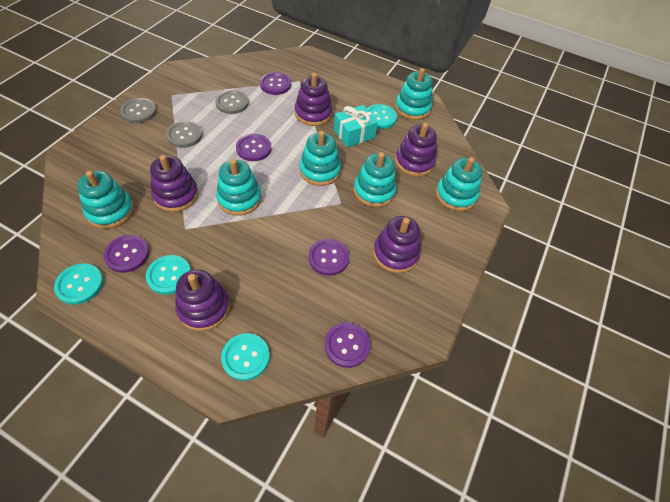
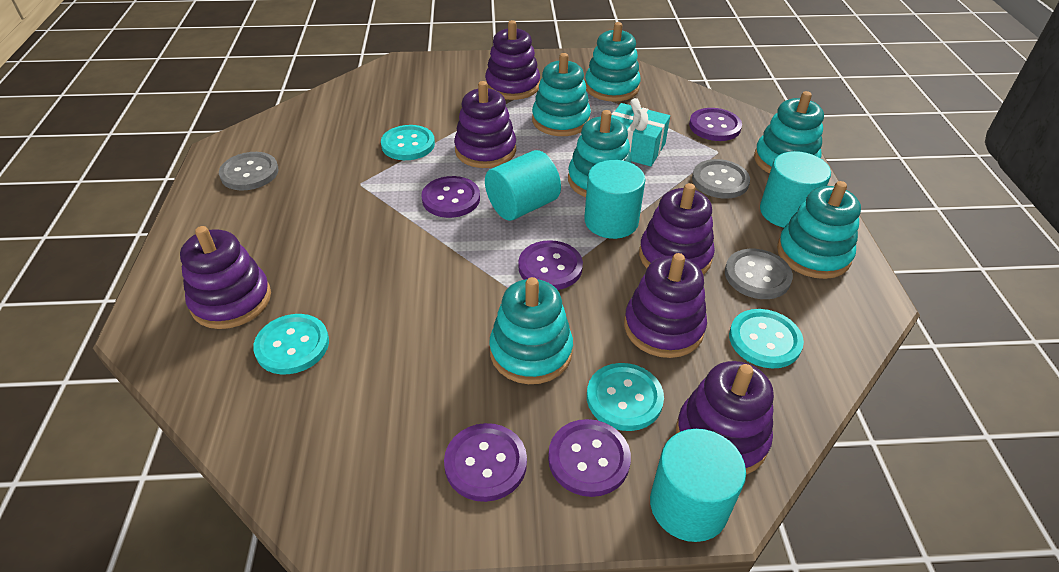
purple stacking toy: [150,155,198,212] [175,269,230,331] [295,73,332,126] [373,216,421,273] [395,123,437,177] = 5 -> [180,226,271,329] [454,81,516,168] [485,20,540,100] [624,253,707,358] [639,183,715,275] [676,361,774,475] = 6
turquoise cylinder: none = 0 -> [485,150,561,221] [584,160,645,239] [650,429,746,542] [760,151,831,228] = 4

